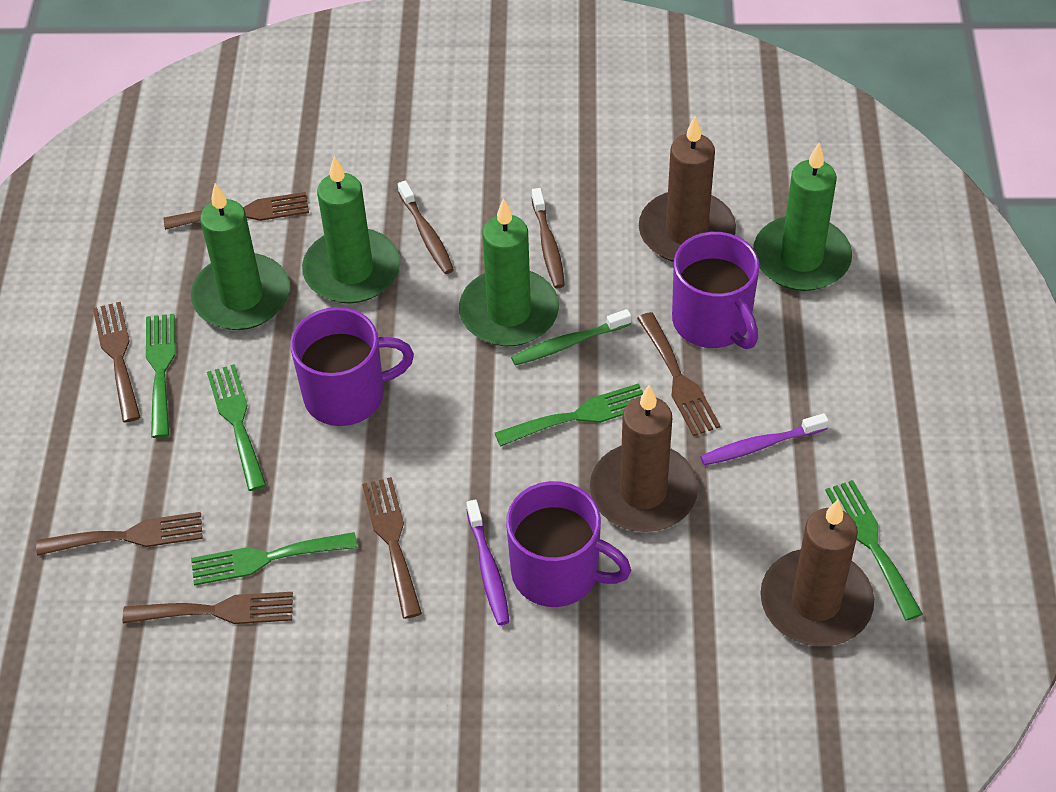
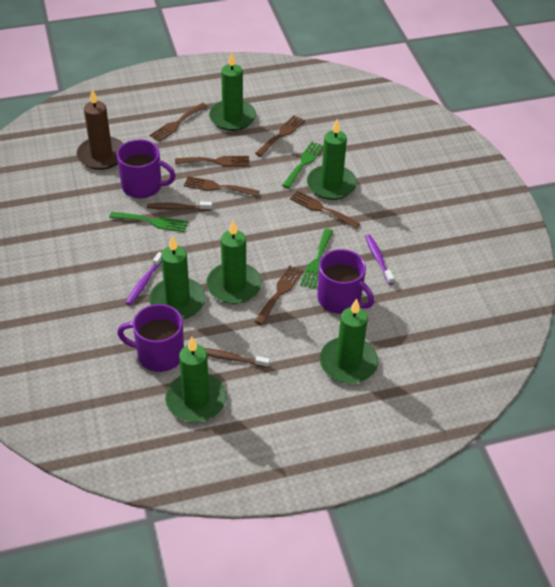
brown candle: [590,385,698,532] [639,116,736,262] [760,500,874,647] = 3 -> [77,89,123,170] = 1
green candle: [191,184,290,330] [302,156,400,304] [459,199,559,346] [753,143,852,291] = 4 -> [149,235,206,319] [165,337,226,422] [206,220,262,304] [209,52,256,131] [307,119,357,200] [320,299,378,384] = 6
green fork: [146,314,175,438] [191,532,357,586] [207,364,266,491] [495,383,643,447] [825,480,923,621] = 5 -> [109,212,188,232] [282,142,324,189] [300,229,333,289] = 3
green toothbrush: [511,309,631,365] = 1 -> none = 0

